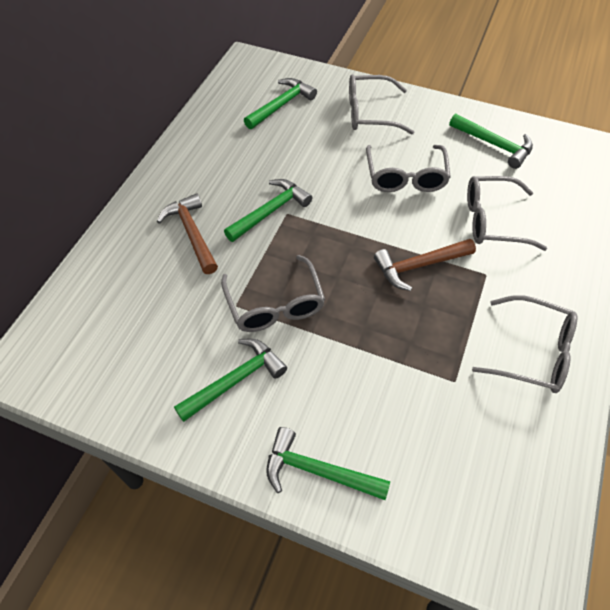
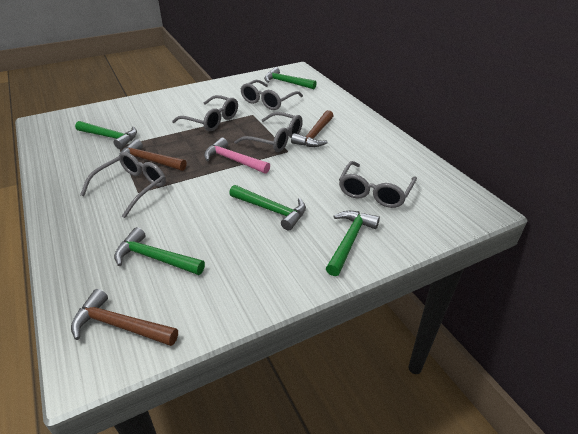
brown hammer: [157,193,218,274] [374,239,476,291] = 2 -> [71,289,178,346] [119,139,187,171] [291,110,333,147] = 3
pink hammer: none = 0 -> [204,138,270,174] = 1

